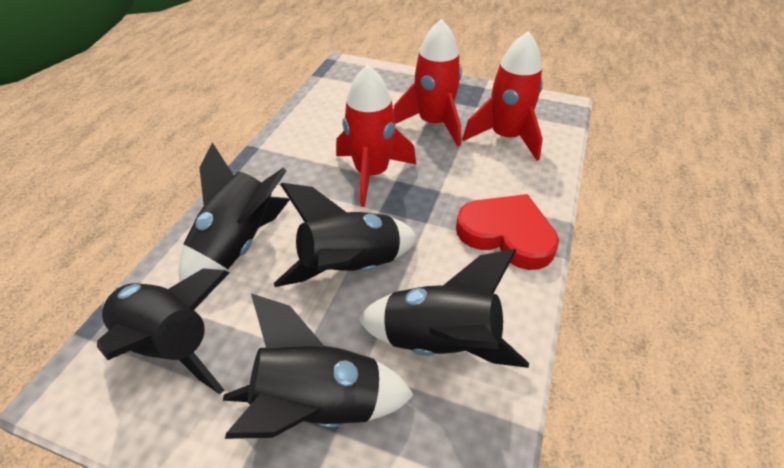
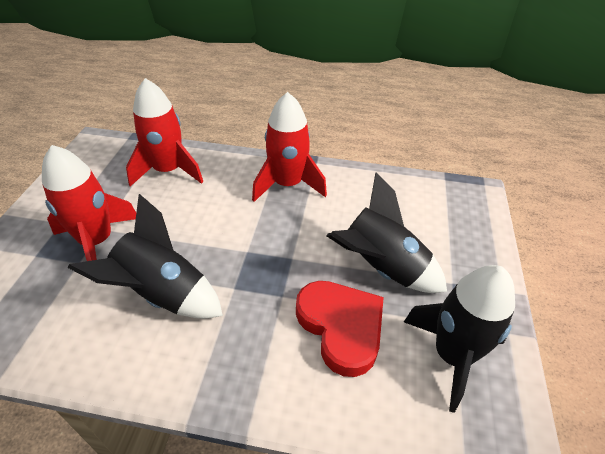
black rocket: [97,268,229,394] [179,142,290,282] [223,294,414,439] [274,183,417,287] [358,249,529,368] = 5 -> [68,194,223,319] [326,173,447,293] [404,265,515,413] = 3

